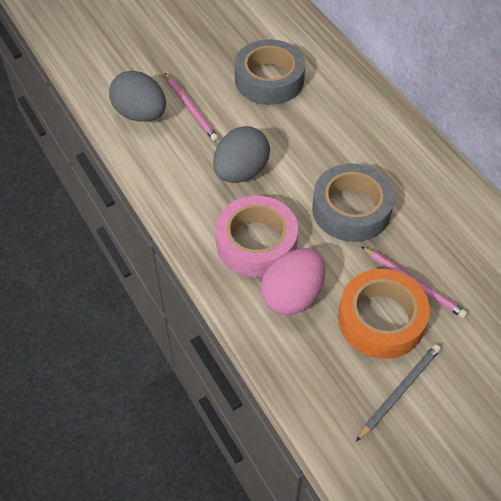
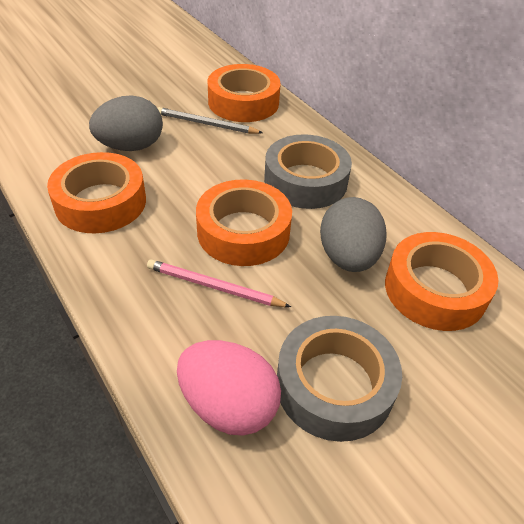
orange tape: [338,269,430,359] = 1 -> [47,152,146,233] [196,179,292,266] [208,64,281,122] [385,232,498,331] = 4
pink pencil: [165,73,218,141] [361,246,468,318] = 2 -> [147,259,291,307] = 1
pink tape: [215,196,298,277] = 1 -> none = 0

